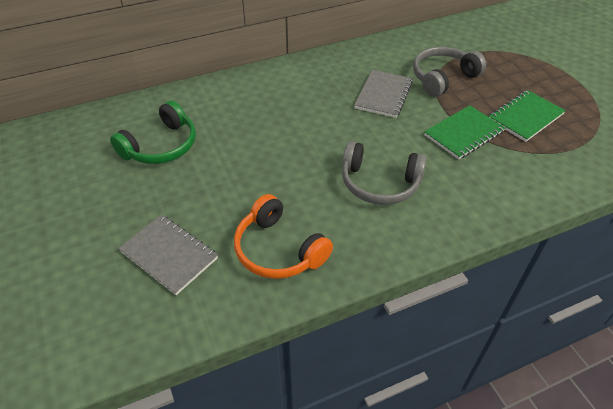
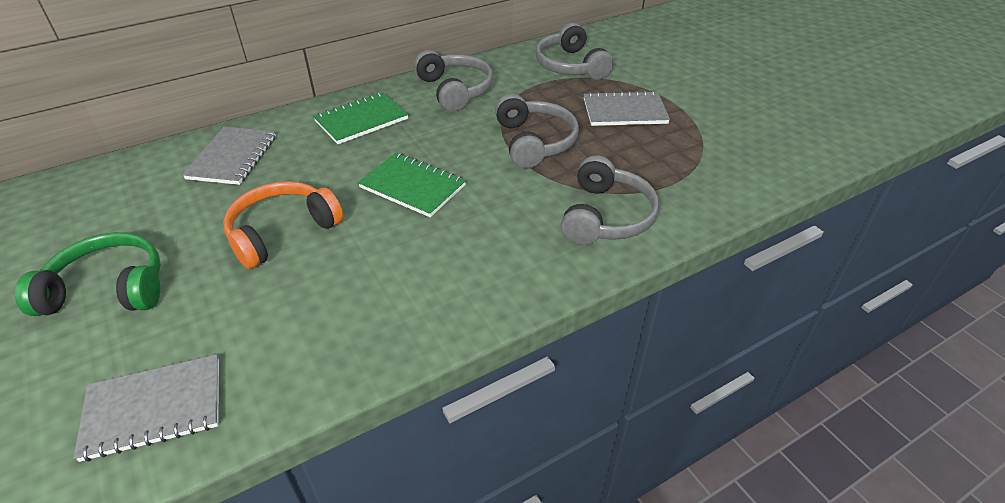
grey headphones: [342,141,427,205] [413,47,486,97] = 2 -> [414,50,493,112] [495,94,579,168] [536,23,614,80] [561,155,659,245] = 4
grey notebook: [118,215,218,295] [354,70,413,118] = 2 -> [74,354,219,462] [182,127,276,185] [584,91,670,126] = 3

